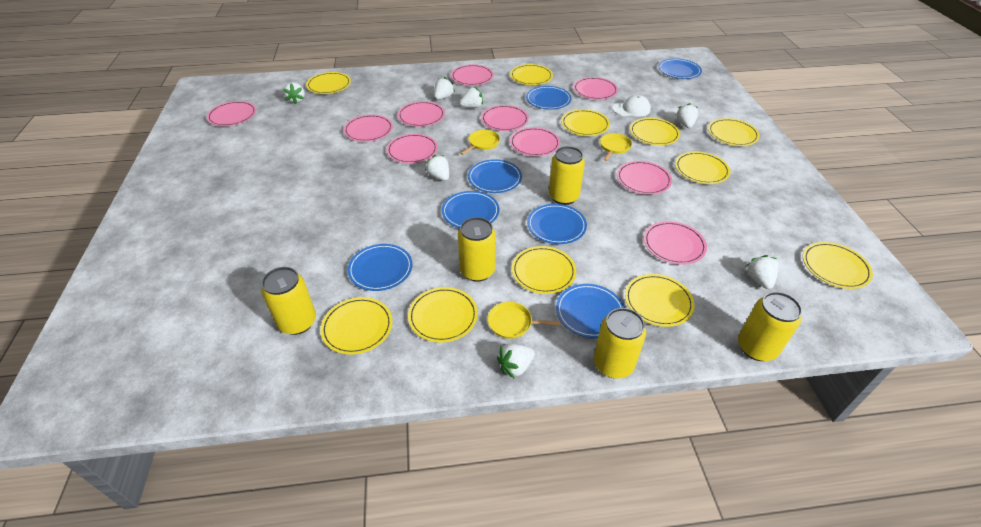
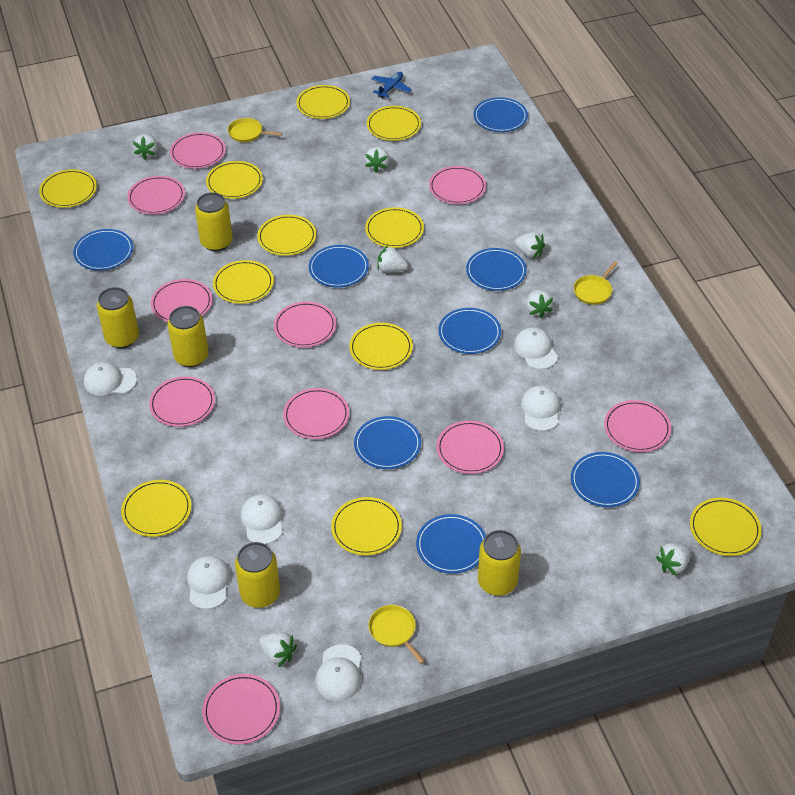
blue plane: none = 0 -> [371,72,412,98] = 1
blue plate: [348,244,413,291] [442,191,499,228] [468,159,522,193] [526,86,571,110] [527,204,587,244] [556,284,625,338] [659,58,702,79] = 7 -> [73,229,133,271] [309,245,369,287] [354,416,421,469] [416,514,486,574] [438,308,501,354] [466,248,527,291] [474,97,528,132] [571,452,640,507] = 8
white cap: [612,95,651,117] = 1 -> [84,362,137,396] [187,556,231,609] [241,494,283,544] [315,644,361,701] [514,327,558,369] [521,386,561,431] = 6

